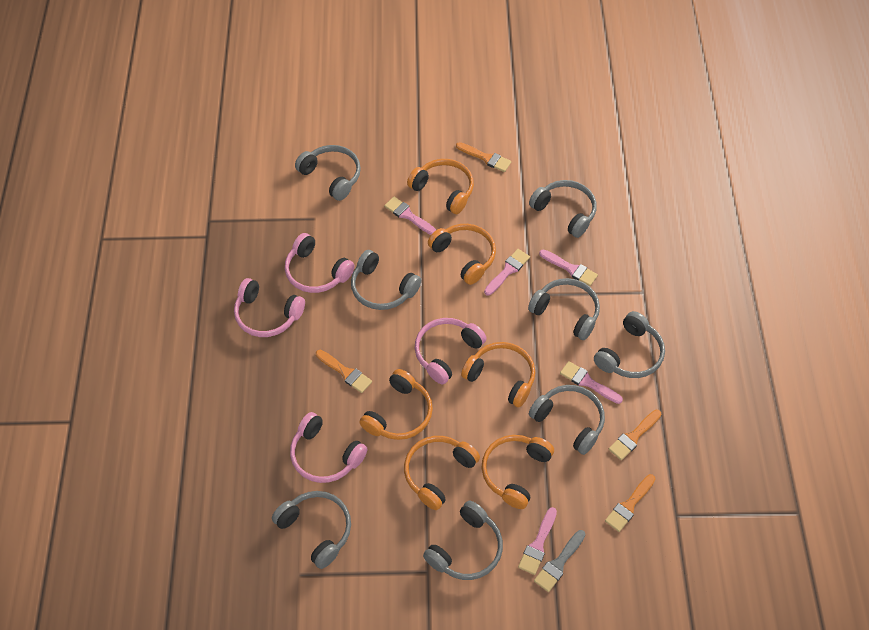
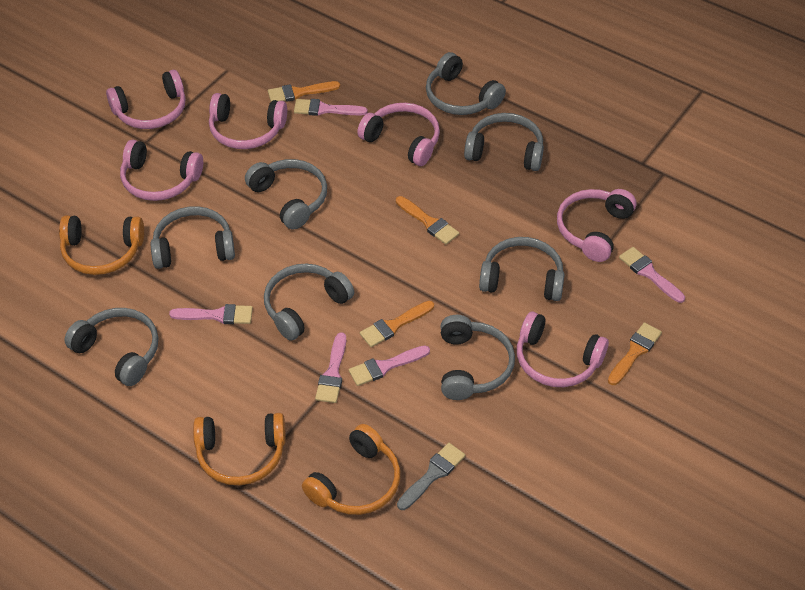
orange headphones: [359,369,433,440] [404,436,480,510] [407,159,474,214] [428,224,496,285] [461,342,535,407] [482,435,554,509] = 6 -> [59,215,144,275] [193,413,286,485] [302,424,400,515] = 3
pink headphones: [234,278,305,337] [285,233,355,293] [290,412,367,483] [415,318,487,384] = 4 -> [106,70,186,129] [120,140,203,201] [209,93,287,149] [357,103,440,166] [517,312,609,387] [557,189,636,262] = 6

